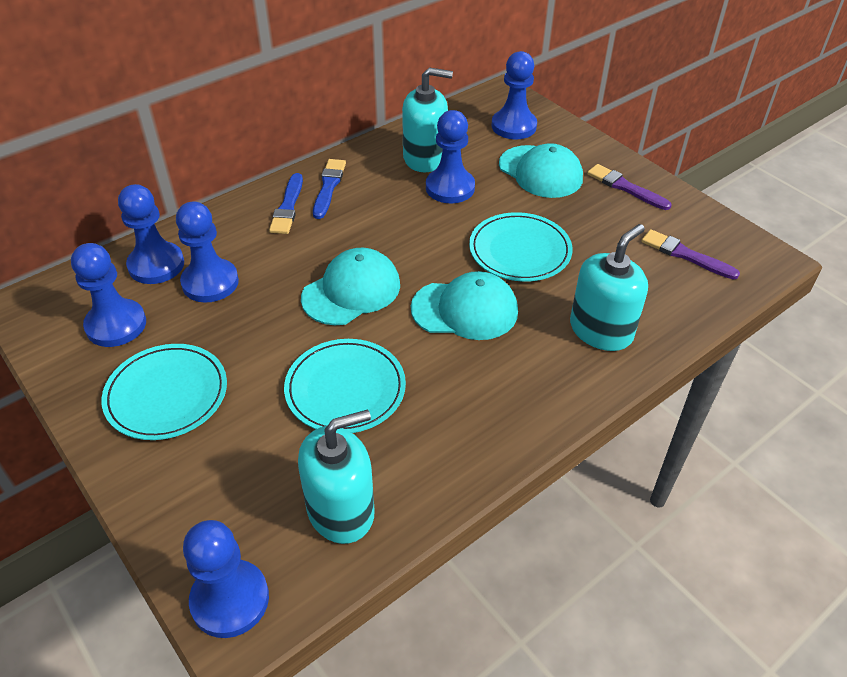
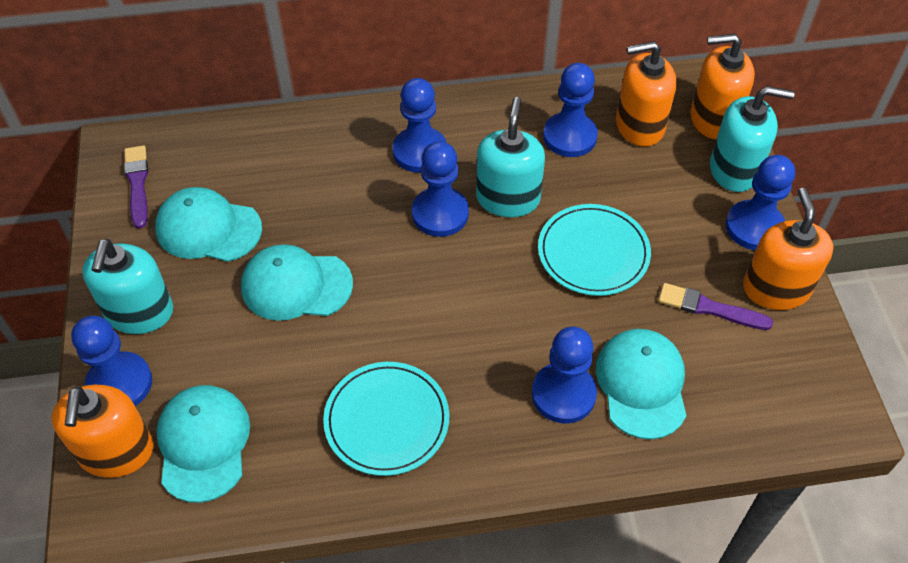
blue brush: [269,173,303,234] [313,159,346,219] = 2 -> none = 0
orange soap dispenser: none = 0 -> [51,384,154,478] [616,41,677,147] [691,34,755,139] [743,188,834,310] = 4
turquoise cap: [301,248,400,325] [411,271,518,340] [499,143,583,198] = 3 -> [155,187,262,262] [156,385,250,503] [241,244,353,321] [596,329,687,440] = 4
turquoise plate: [101,344,227,440] [284,339,406,433] [469,212,573,282] = 3 -> [323,362,449,476] [538,204,651,296] = 2

